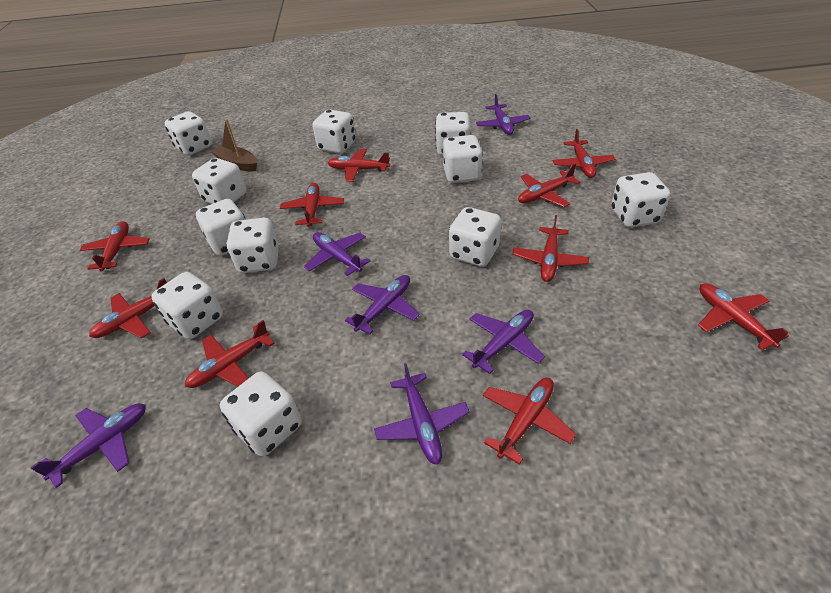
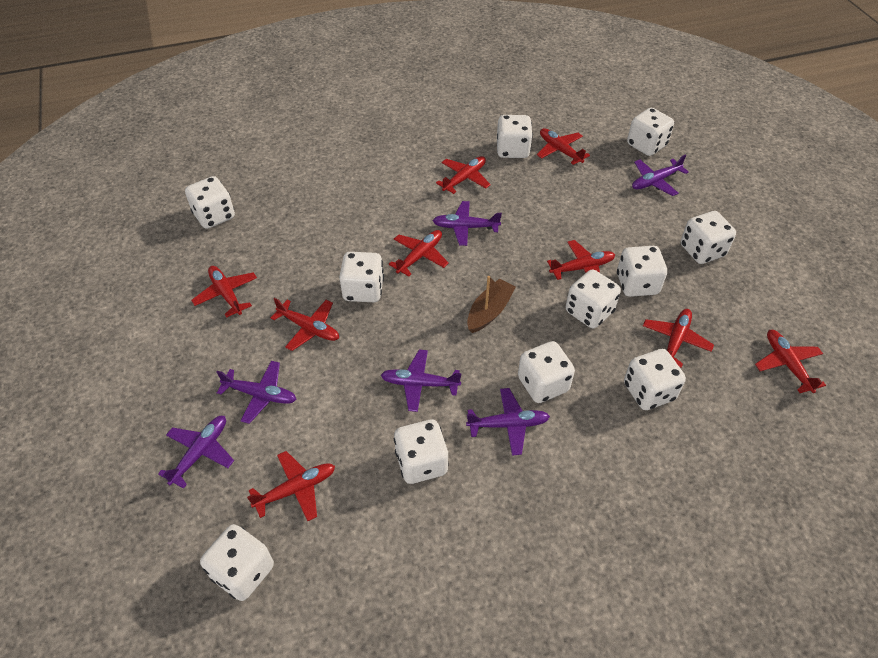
red plane: [80,221,149,271] [89,278,167,338] [185,320,274,388] [280,183,344,227] [328,149,390,182] [483,378,576,465] [512,215,589,282] [518,164,581,207] [552,129,615,178] [698,283,789,350] = 10 -> [191,266,257,318] [247,451,335,521] [271,298,339,351] [389,230,449,276] [436,156,491,194] [537,128,590,165] [547,240,615,280] [643,309,714,368] [755,330,826,393] = 9

